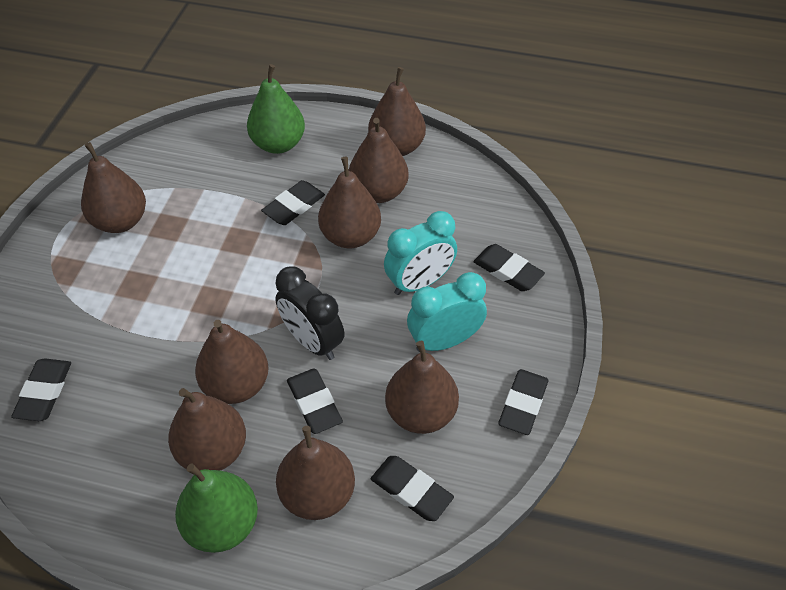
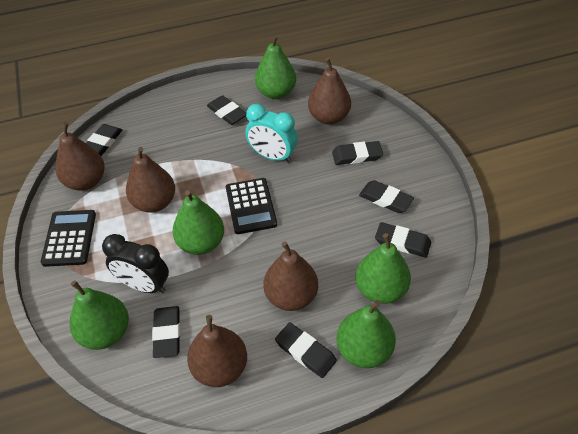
black calculator: none = 0 -> [41,210,96,267] [226,178,277,234] = 2
black eraser: [11,359,71,421] [261,180,325,225] [287,369,343,434] [371,456,454,521] [473,244,545,291] [498,369,549,435] = 6 -> [86,124,122,156] [152,306,180,358] [207,95,246,125] [275,322,337,378] [332,141,383,165] [359,180,414,213] [375,222,431,258] = 7
brown pear: [81,142,146,233] [168,388,246,471] [195,320,269,404] [276,426,355,520] [318,157,381,248] [349,118,409,203] [368,67,426,156] [385,341,459,434] = 8 -> [56,122,105,191] [126,147,175,213] [187,315,247,387] [264,241,318,311] [308,58,351,125] = 5
green pear: [175,463,258,553] [247,64,305,154] = 2 -> [70,280,129,350] [172,190,224,255] [255,35,296,99] [336,300,396,368] [355,233,411,304] = 5
turquoise clock: [384,211,457,295] [407,272,487,352] = 2 -> [246,104,298,163] = 1

